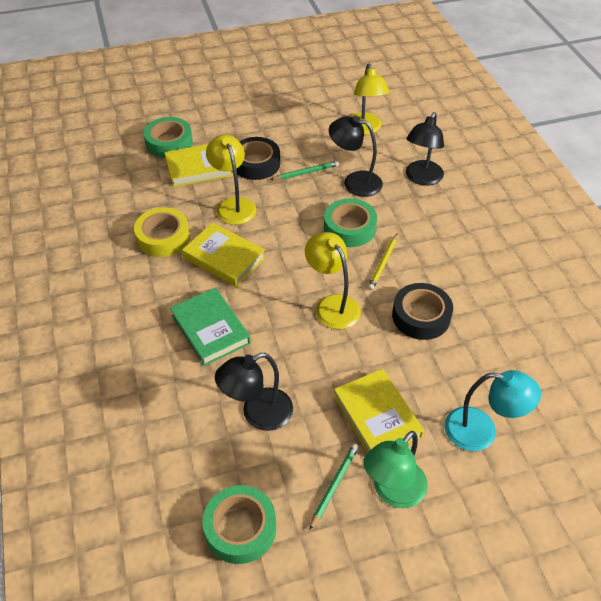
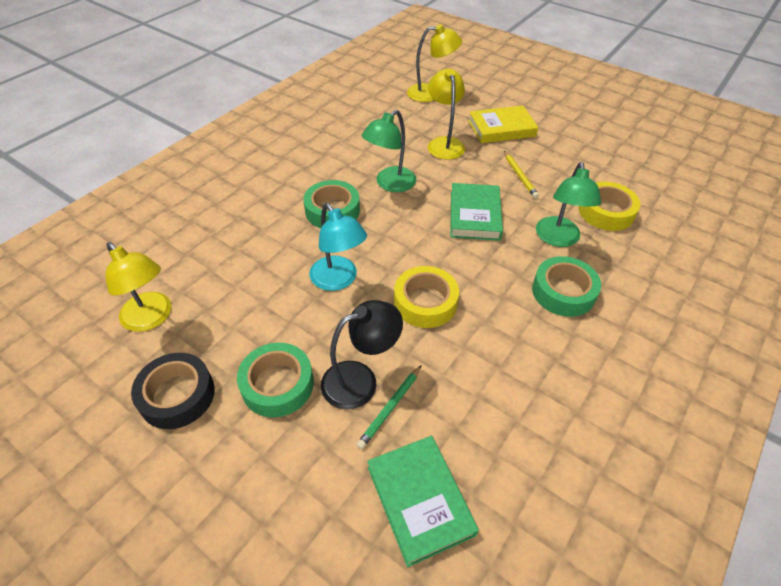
black lamp: [215,353,293,431] [329,116,383,197] [406,112,444,186] = 3 -> [321,300,403,409] = 1
black tape: [236,137,280,180] [392,283,453,340] = 2 -> [131,353,215,429] = 1
green book: [170,288,251,366] = 1 -> [367,436,479,567] [450,183,503,241] = 2
green lamp: [363,431,428,508] = 1 -> [362,110,416,192] [536,162,601,247] = 2
green pencil: [270,161,339,180] [309,443,359,530] = 2 -> [356,365,422,449] = 1
yellow book: [164,144,233,187] [182,222,266,287] [334,369,424,453] = 3 -> [468,105,539,143] = 1
yellow tape: [134,208,190,257] = 1 -> [394,266,459,328] [579,182,640,231] = 2

